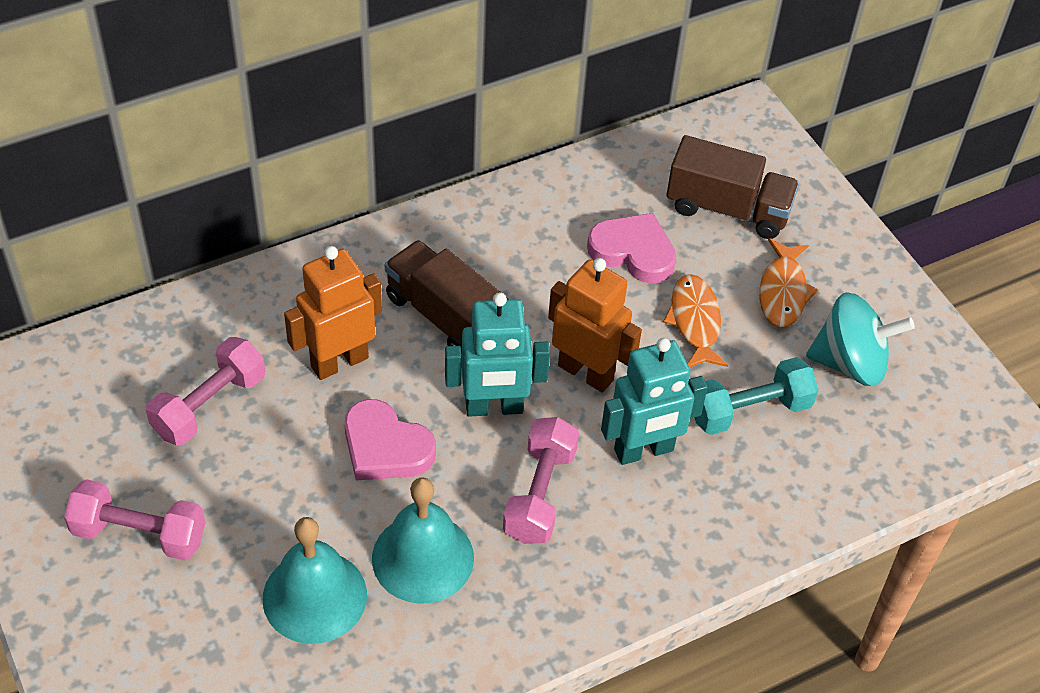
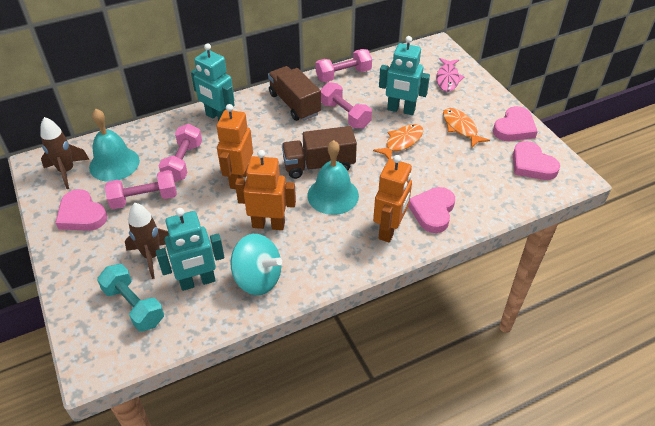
brown rocket: none = 0 -> [40,117,90,189] [125,203,169,279] = 2
orange robot: [284,246,382,380] [548,258,642,393] = 2 -> [217,104,253,189] [235,150,296,230] [373,155,412,242] = 3
pink dumbbell: [64,479,205,560] [146,337,265,445] [503,417,579,544] = 3 -> [105,170,177,209] [159,124,202,182] [316,49,372,82] [321,82,372,129] = 4
pink fish: none = 0 -> [436,58,465,92] = 1
pink heart: [344,399,436,481] [587,213,676,283] = 2 -> [55,189,107,231] [408,187,455,233] [493,106,538,141] [513,141,560,180] = 4
turquoise robot: [445,292,550,417] [601,338,708,465] = 2 -> [156,208,224,291] [191,43,234,121] [379,36,430,115] = 3

